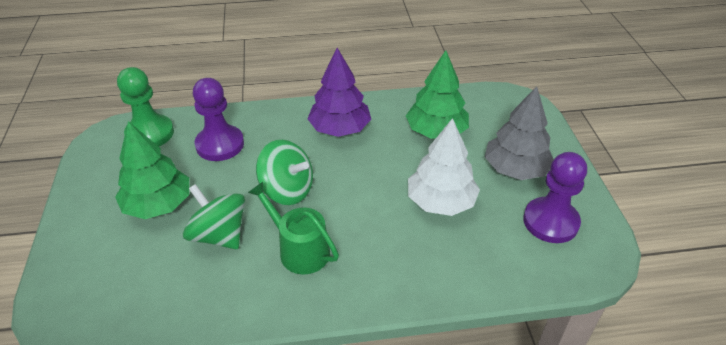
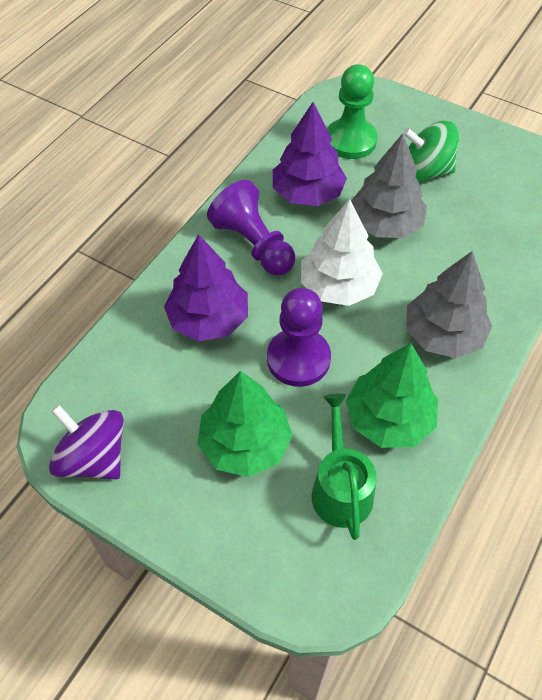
green spinning top: [183,184,245,249] [256,140,313,205] = 2 -> [403,121,459,182] = 1
grey tree: [485,86,554,180] = 1 -> [351,133,427,238] [406,251,492,358] = 2
purple spinning top: none = 0 -> [49,405,124,479] = 1
purple tree: [307,48,371,137] = 1 -> [164,234,248,341] [273,102,347,206] = 2

